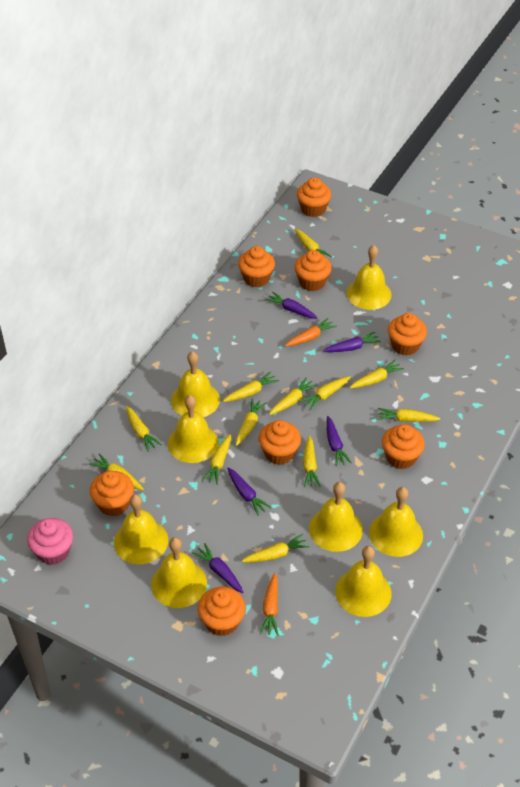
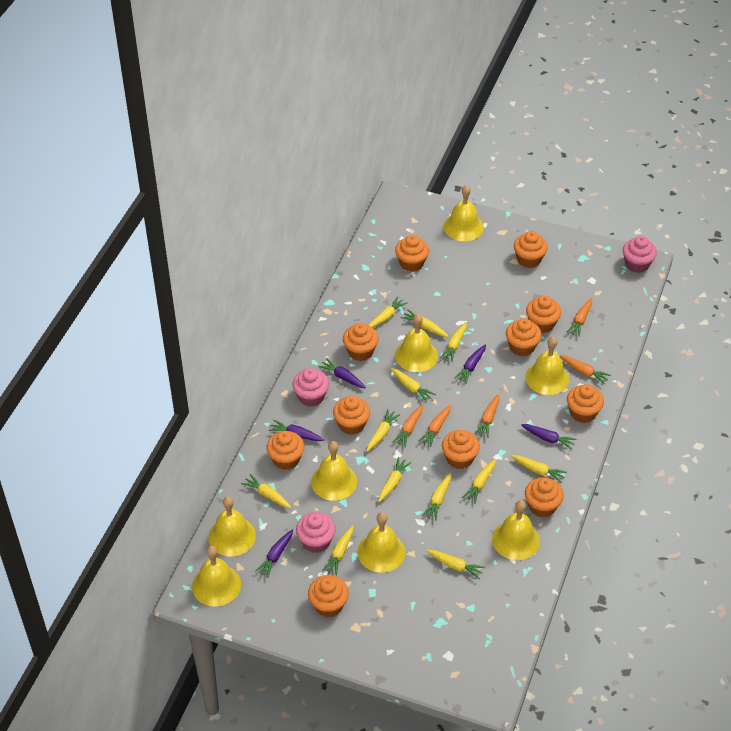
orange carrot: [260,573,278,636] [285,318,337,347] = 2 -> [392,404,423,447] [418,405,451,447] [474,394,499,438] [560,355,611,384] [567,298,592,336] = 5
orange cupcake: [90,471,134,516] [198,587,246,636] [238,246,275,287] [259,420,301,465] [294,250,332,291] [297,177,331,217] [382,424,425,469] [388,313,427,355] = 8 -> [267,431,304,470] [308,575,349,617] [333,396,370,435] [343,323,379,361] [395,235,429,272] [442,430,480,469] [506,318,542,356] [514,231,548,268] [525,477,564,518] [526,295,561,333] [567,384,604,423] = 11
pink cupcake: [27,518,73,565] = 1 -> [292,368,329,407] [296,512,336,553] [623,236,657,273] = 3

